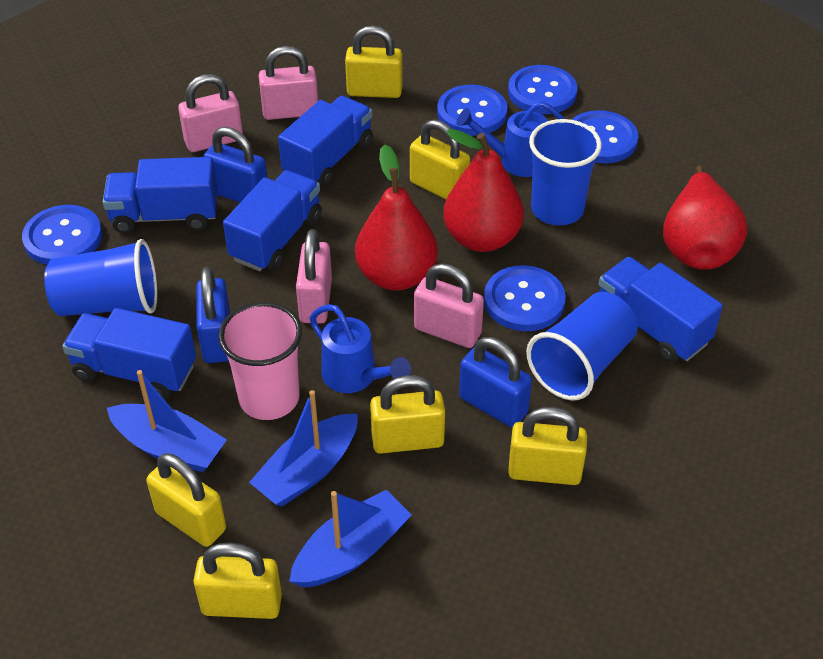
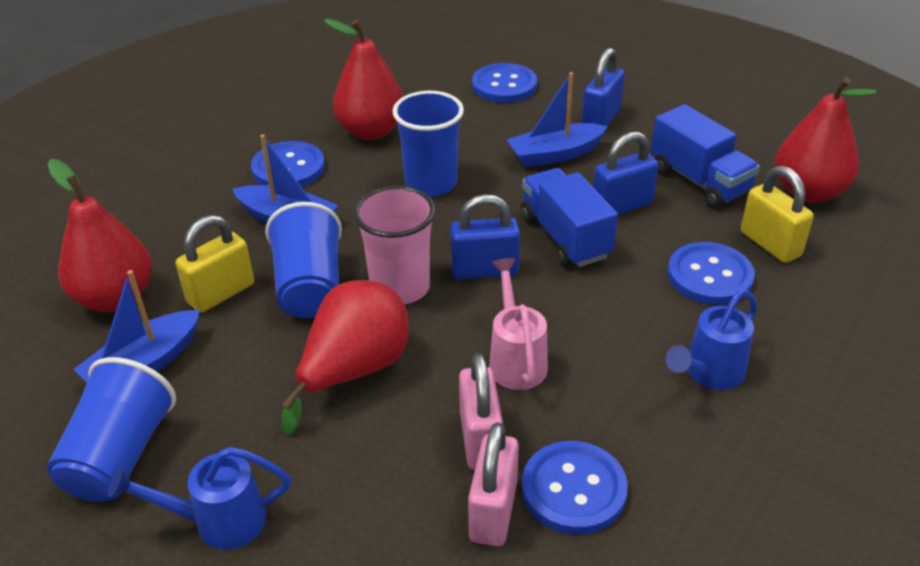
blue button: [22,205,102,265] [437,85,507,136] [484,265,566,331] [508,65,578,114] [572,110,638,163] = 5 -> [251,141,325,187] [472,63,537,103] [522,441,628,534] [668,242,755,305] = 4
blue truck: [62,308,196,399] [103,157,218,233] [223,170,322,271] [278,96,373,187] [599,257,723,363] = 5 -> [521,168,618,267] [651,104,760,208] = 2
pink padlock: [178,74,243,152] [259,46,318,120] [296,229,332,324] [414,263,484,348] = 4 -> [459,353,503,470] [468,422,519,546] = 2
pink watering can: none = 0 -> [489,258,548,390] = 1
red pear: [355,144,438,291] [443,129,524,252] [663,166,748,270] = 3 -> [47,159,152,312] [281,280,409,435] [324,19,404,140] [775,77,876,203] = 4
yellow padlock: [146,453,226,547] [194,543,282,619] [345,26,403,98] [370,375,445,454] [410,119,470,199] [508,407,587,485] = 6 -> [175,215,254,313] [741,166,814,263] = 2

